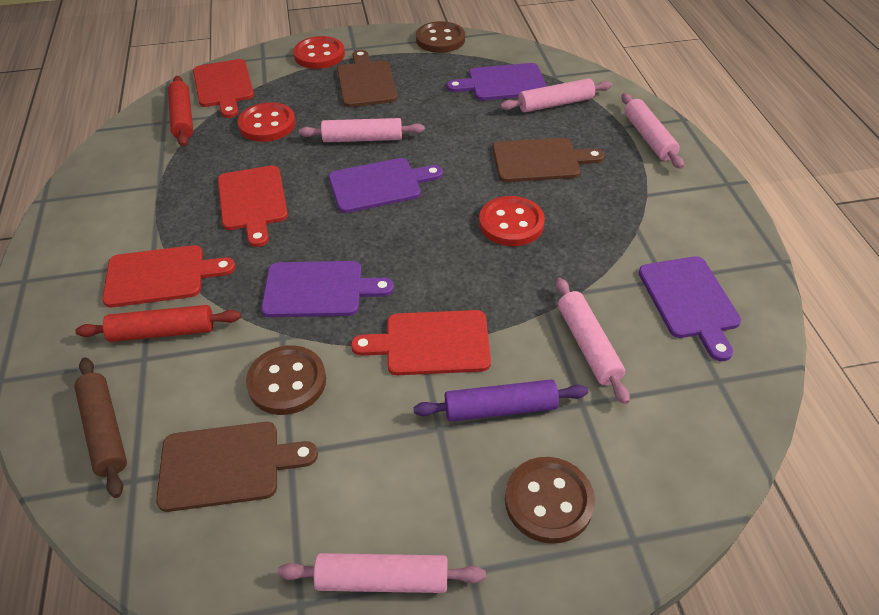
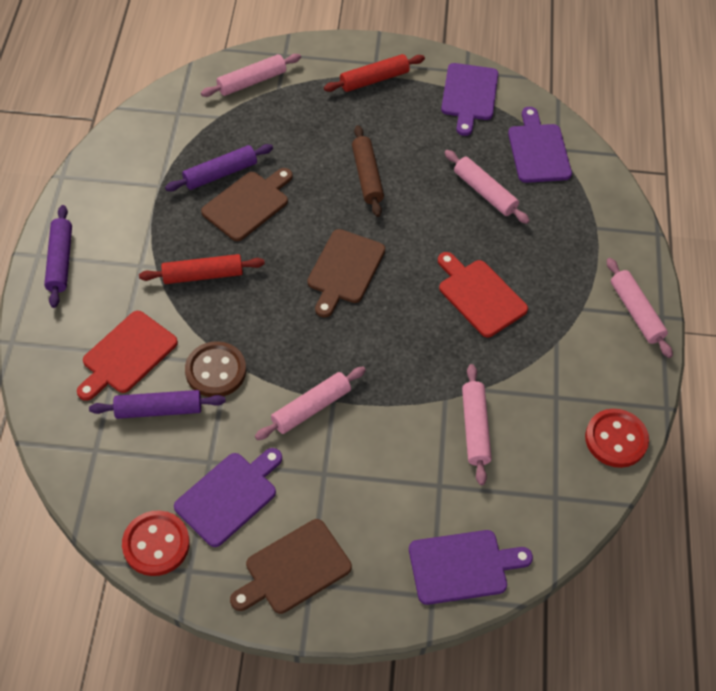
brown button: [246,345,326,415] [416,21,465,53] [505,457,595,544] = 3 -> [185,341,246,397] = 1
purple rolling pin: [413,379,588,422] = 1 -> [44,205,72,308] [89,390,226,419] [165,144,273,191] = 3
red button: [237,102,296,142] [293,36,345,69] [479,196,545,246] = 3 -> [122,510,190,576] [585,409,649,468] = 2
red cutting board: [102,245,236,307] [193,59,254,118] [218,165,288,247] [351,310,491,375] = 4 -> [77,311,178,401] [438,252,528,337] = 2

